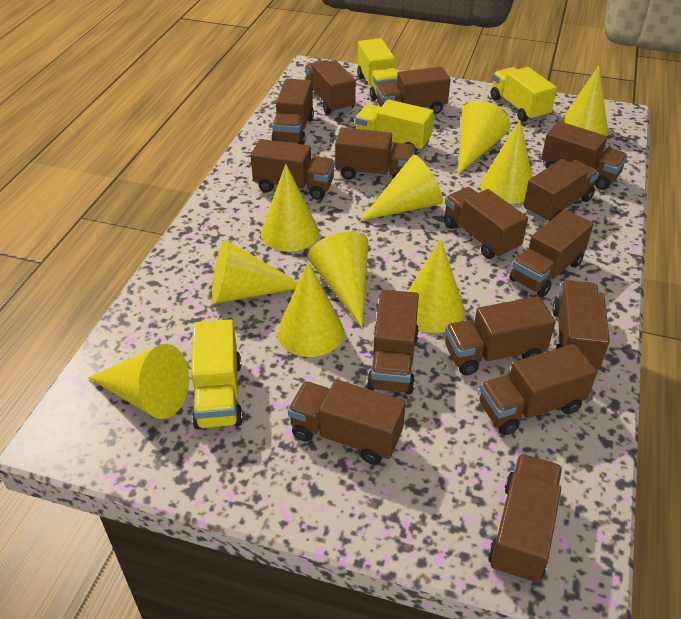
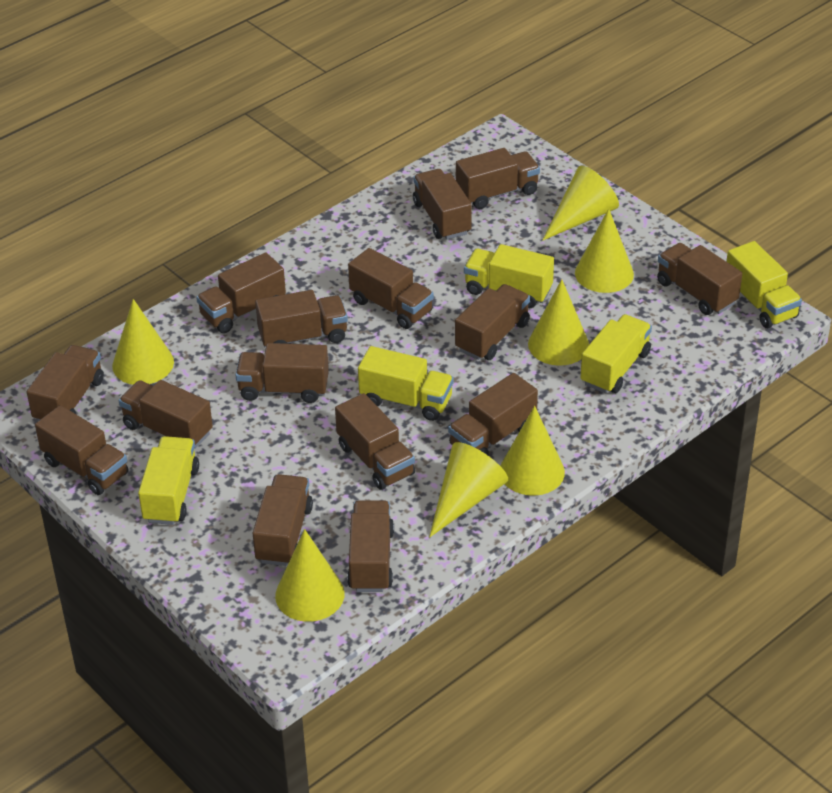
yellow cone: [88,344,189,419] [212,240,298,304] [261,164,319,252] [278,262,344,357] [307,232,368,328] [360,154,443,221] [407,239,465,333] [458,100,511,174] [480,120,532,204] [561,65,608,136] = 10 -> [112,299,174,385] [275,529,345,622] [429,442,508,537] [501,406,565,496] [528,279,589,366] [543,166,619,240] [575,209,634,293] = 7
yellow truck: [191,319,243,429] [355,99,434,153] [357,38,398,100] [491,67,557,122] = 4 -> [138,436,199,525] [358,346,454,421] [464,244,554,308] [580,314,652,393] [726,241,802,328] = 5

